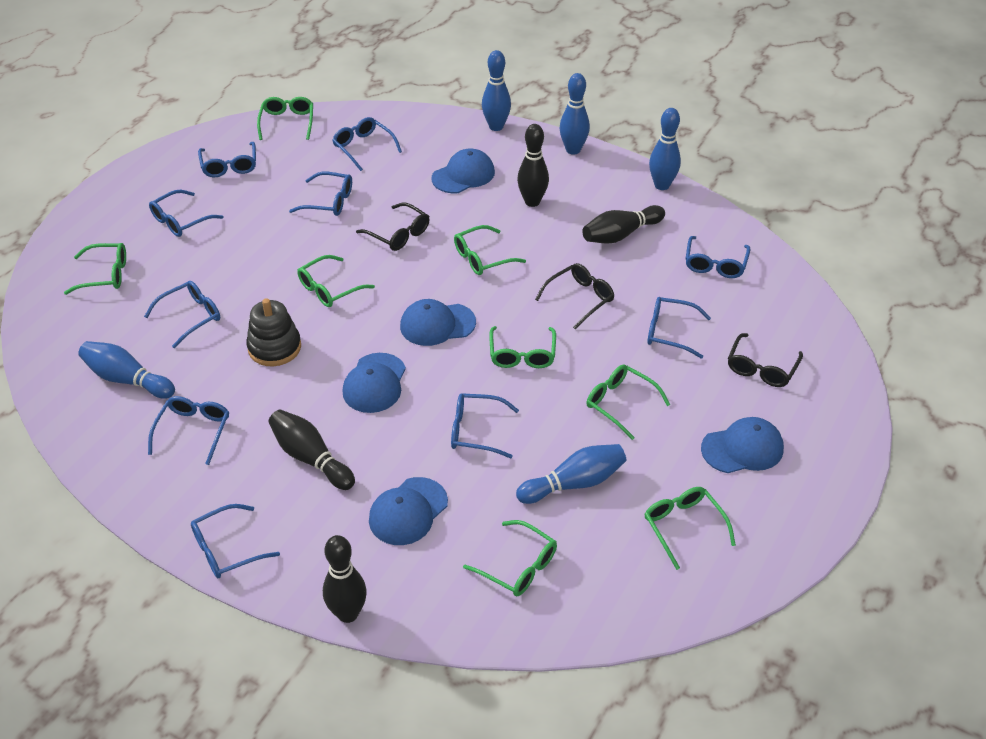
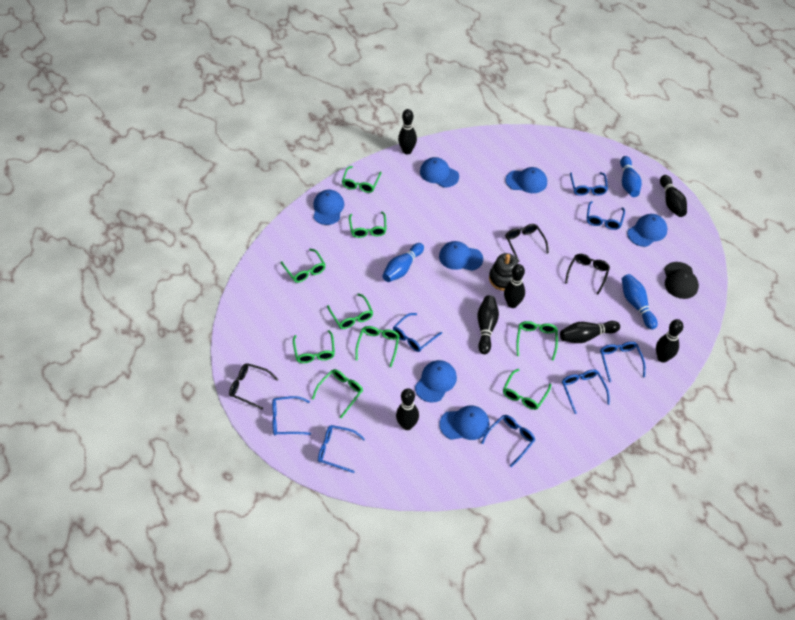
black bowling pin: [268,410,355,490] [323,535,367,623] [517,124,549,207] [582,205,665,244] = 4 -> [396,388,419,430] [398,109,417,155] [477,295,499,354] [504,264,525,308] [560,321,620,343] [656,319,683,363] [660,175,687,217] = 7
black cap: none = 0 -> [664,262,699,299] = 1
blue bowling pin: [78,341,175,399] [482,50,511,131] [516,444,626,504] [560,73,590,155] [649,108,681,190] = 5 -> [382,243,424,282] [620,156,642,197] [622,274,658,329] = 3
blue cap: [342,353,406,413] [369,477,448,545] [400,299,476,346] [431,149,495,193] [701,417,784,473] = 5 -> [313,190,344,225] [415,360,457,403] [420,157,459,187] [439,241,483,271] [439,405,489,440] [506,167,547,193] [627,214,667,247] = 7
blue glasses: [144,281,220,348] [148,396,229,465] [149,190,223,237] [191,504,280,578] [198,142,256,177] [289,172,352,216] [332,117,402,171] [451,393,519,458] [647,297,711,359] [686,236,750,278] = 10 -> [272,396,311,435] [318,425,365,473] [393,313,442,352] [481,415,535,467] [562,369,610,414] [570,172,608,196] [587,201,625,230] [600,342,646,382] = 8
green glasses: [64,243,126,295] [257,97,313,140] [297,255,375,307] [454,225,526,275] [463,520,557,596] [489,326,556,368] [586,365,670,440] [645,487,736,570] = 8 -> [281,249,326,283] [293,330,335,363] [312,369,363,418] [327,293,373,329] [342,166,382,193] [349,212,387,238] [355,326,400,367] [503,369,551,410] [516,321,558,361] = 9

